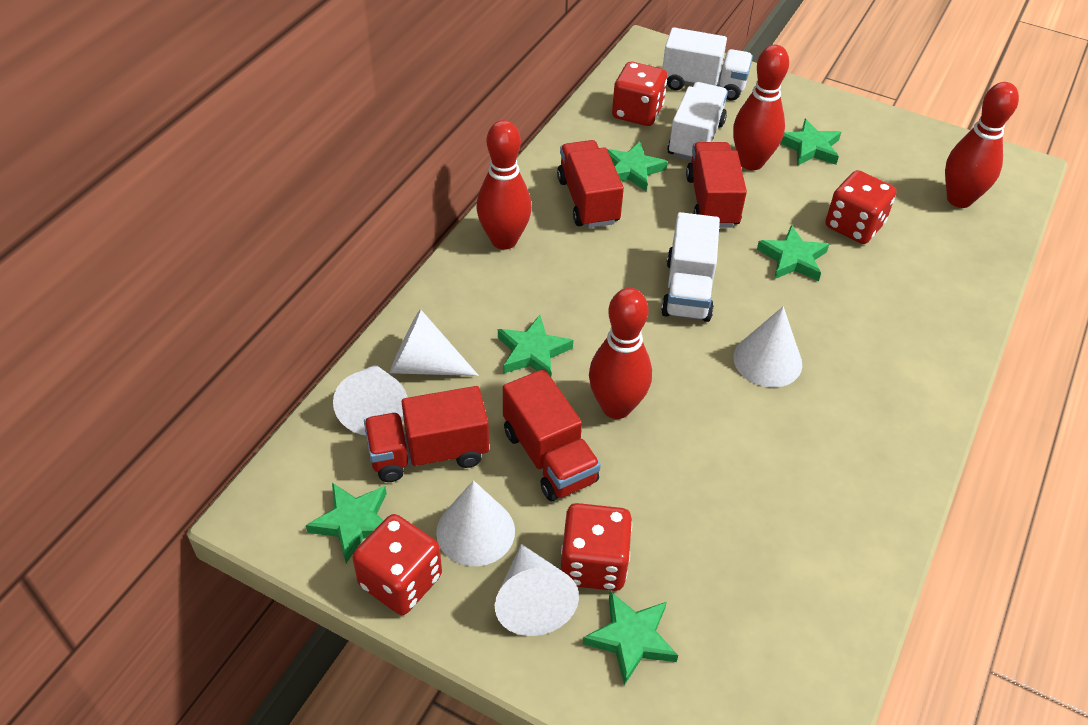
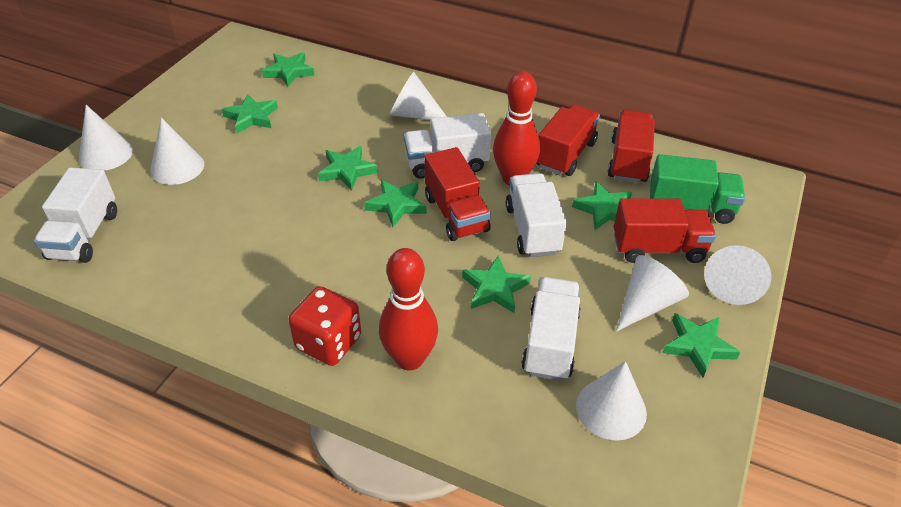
green star: [306,483,387,563] [498,315,573,377] [583,591,678,685] [607,141,668,191] [757,225,829,281] [780,119,841,166] = 6 -> [221,94,278,133] [262,52,315,87] [318,146,378,191] [364,179,427,227] [462,256,531,313] [572,182,632,230] [662,313,741,378] = 7
green truck: none = 0 -> [650,154,745,224] = 1
red bowling pin: [476,120,532,250] [589,288,652,419] [733,45,789,170] [945,82,1019,208] = 4 -> [379,248,438,370] [493,71,540,185] = 2
red dice: [352,514,442,615] [561,503,632,591] [612,62,667,126] [825,170,896,244] = 4 -> [288,286,361,366] = 1
white cone: [333,365,408,435] [390,309,479,376] [436,480,515,566] [495,544,579,636] [733,306,802,388] = 5 -> [79,105,133,171] [150,117,204,185] [390,72,447,120] [576,361,647,440] [616,255,689,332] [704,245,772,305] = 6
white truck: [661,212,720,322] [662,27,753,100] [667,82,728,161] = 3 -> [34,167,117,263] [404,113,491,178] [506,173,567,257] [521,277,581,381] = 4

